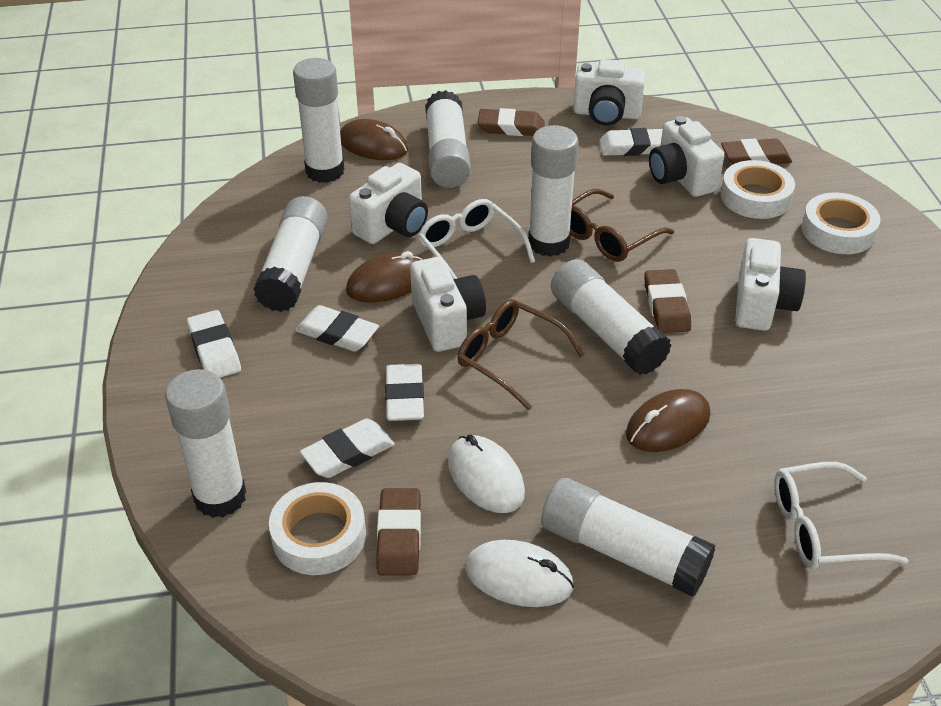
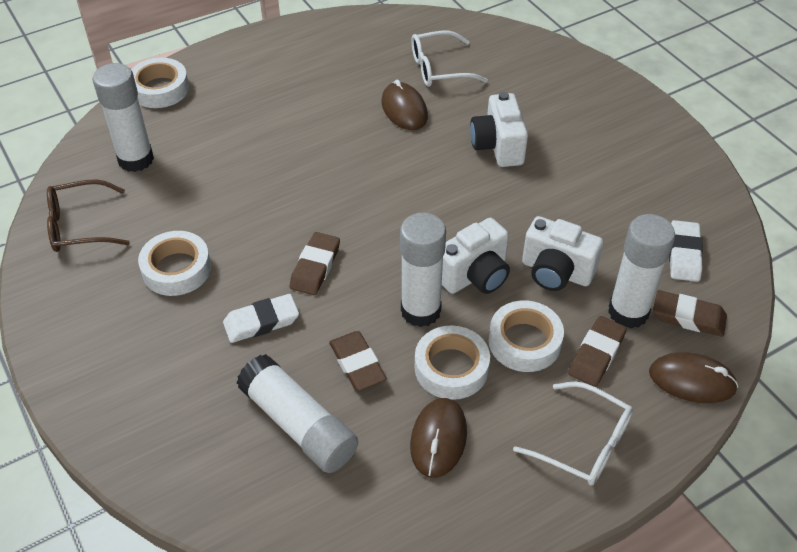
brown glasses: [458,299,585,410] [570,189,674,262] = 2 -> [47,179,130,252] = 1
white camera: [349,163,428,244] [410,257,486,352] [573,59,646,126] [649,116,724,197] [735,238,806,331] = 5 -> [442,218,510,294] [470,92,528,167] [522,216,603,291] = 3
white eraser: [187,310,241,377] [295,305,379,352] [300,418,395,478] [385,364,424,421] [599,128,663,156] = 5 -> [223,294,299,343] [669,220,703,282] = 2
white glue stick: [165,369,246,518] [253,196,328,312] [293,58,345,183] [425,90,471,188] [528,125,579,257] [541,478,715,597] [551,259,671,375] = 7 -> [93,63,154,172] [236,354,358,473] [400,213,446,327] [608,214,675,329] = 4
white mouse: [448,435,525,513] [465,540,574,607] = 2 -> none = 0
white tape: [269,482,366,575] [721,160,795,219] [802,192,881,254] = 3 -> [131,58,189,108] [138,231,211,296] [415,326,490,400] [489,300,564,372] = 4

